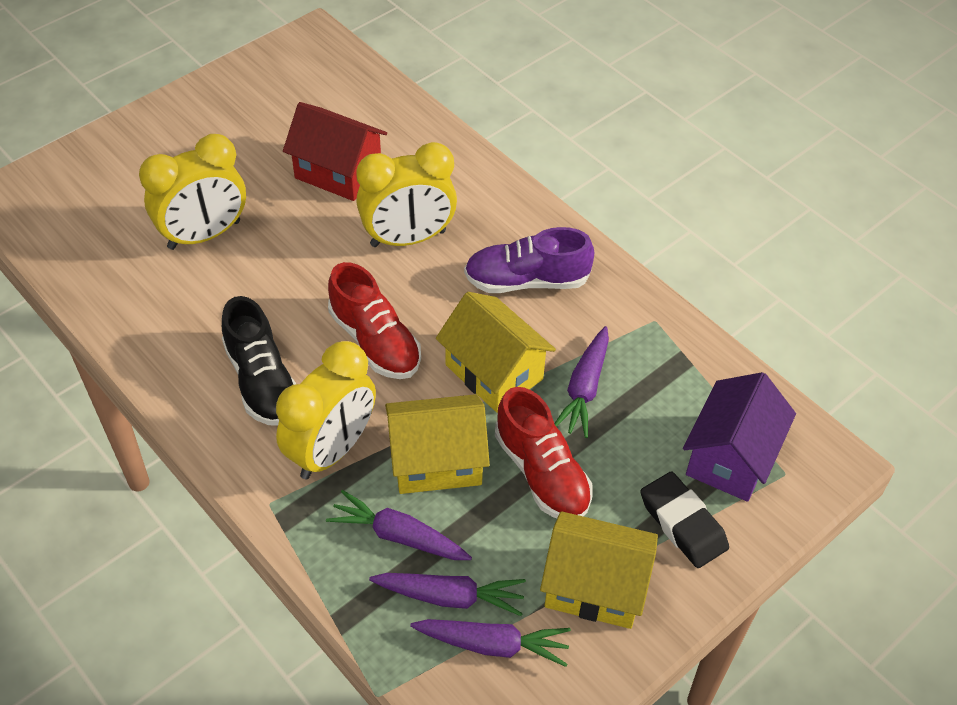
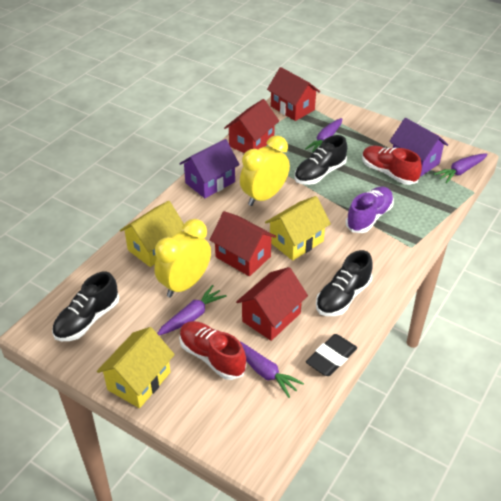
black shoe: [222,296,296,426] = 1 -> [52,272,119,341] [294,135,347,185] [316,250,373,316] = 3
purple house: [683,372,796,502] = 1 -> [179,139,240,198] [389,118,448,177] = 2
red house: [283,102,387,201] = 1 -> [210,211,276,276] [224,99,279,153] [236,267,308,341] [267,67,320,121] = 4
yellow clock: [139,134,246,250] [276,341,376,479] [356,142,457,247] = 3 -> [154,219,211,298] [240,136,290,206] = 2

